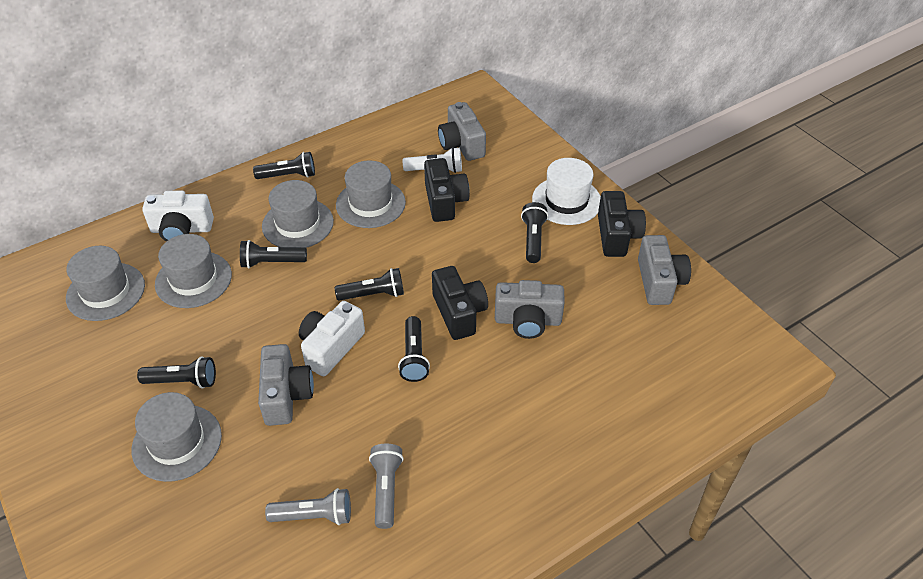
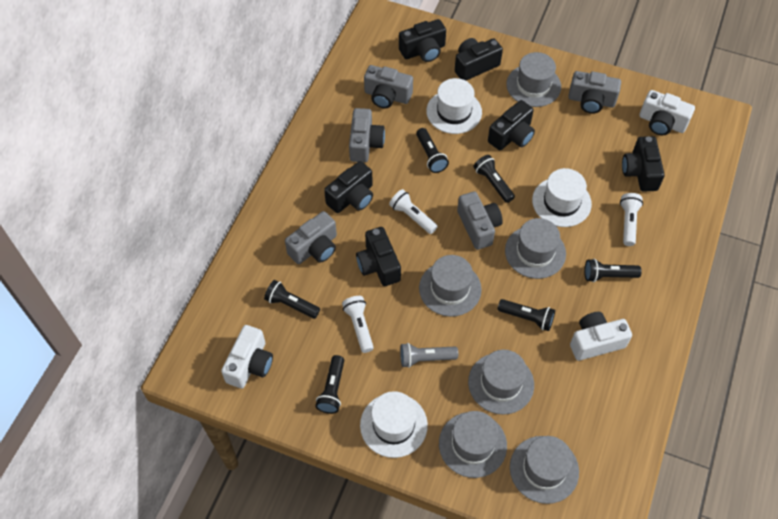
black camera: [424,158,469,222] [432,266,488,340] [598,191,646,257] = 3 -> [324,161,373,213] [356,227,401,286] [399,19,446,62] [455,38,503,81] [488,100,535,150] [622,136,665,192] = 6
grey camera: [258,344,314,426] [438,102,486,161] [495,280,565,339] [638,235,691,305] = 4 -> [285,211,337,264] [349,108,385,162] [364,65,413,108] [457,191,503,250] [568,71,621,114] = 5
grey flashlight: [265,488,351,525] [369,444,404,529] = 2 -> [400,343,458,368] = 1
grey hat: [66,246,145,321] [132,392,222,482] [155,234,232,308] [262,180,334,248] [336,160,406,228] = 5 -> [419,255,482,317] [439,411,507,478] [468,350,534,415] [505,218,566,279] [506,52,561,107] [510,436,579,504] = 6
white camera: [142,190,214,242] [299,301,365,376] = 2 -> [221,325,273,389] [570,312,632,361] [639,90,695,135] = 3
white flashlight: [402,147,462,173] = 1 -> [342,296,374,353] [389,189,438,234] [620,193,643,246] = 3
white hat: [532,158,601,225] = 1 -> [360,391,428,458] [426,78,482,134] [532,168,592,227] = 3

